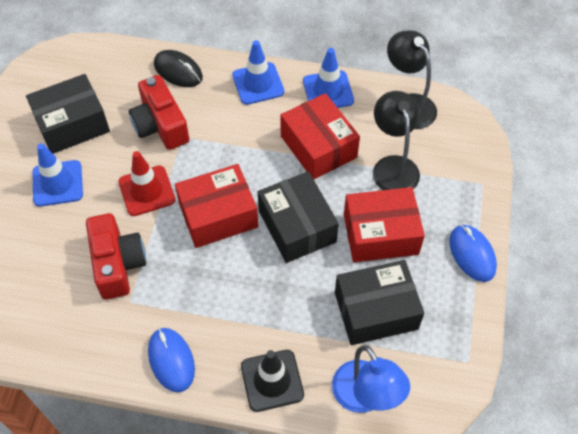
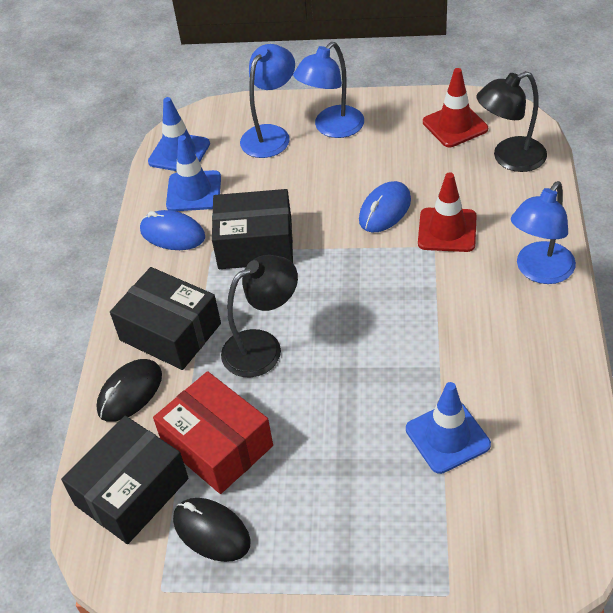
black mouse: [154,50,203,87] = 1 -> [96,359,162,422] [173,498,251,562] = 2
black traffic cone: [241,350,304,412] = 1 -> none = 0
blue lamp: [332,345,410,413] = 1 -> [240,44,295,158] [293,42,364,138] [511,181,576,284] = 3
red box: [175,164,258,248] [280,93,360,179] [344,187,425,262] = 3 -> [153,371,273,494] = 1
red camera: [86,213,146,300] [129,75,190,150] = 2 -> none = 0
red traffic cone: [118,151,175,216] = 1 -> [418,172,477,252] [423,68,488,147] = 2

